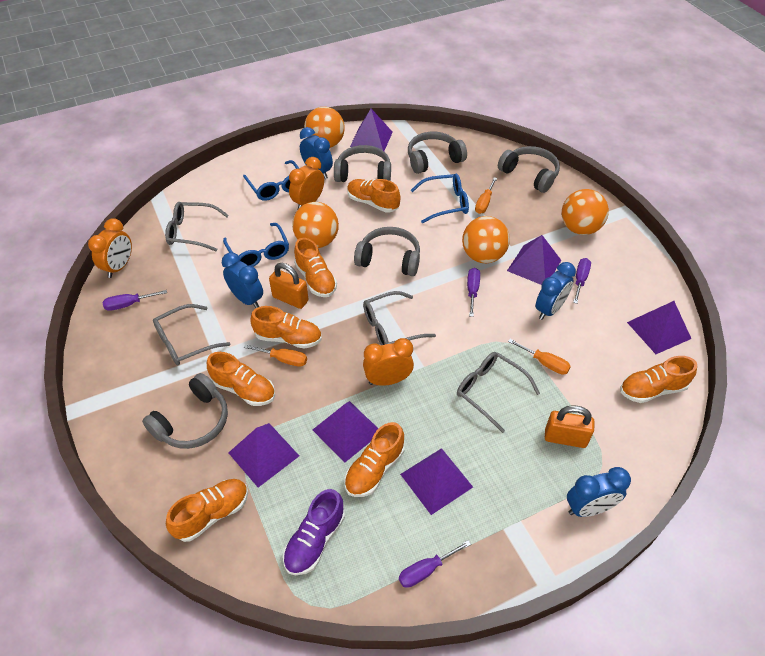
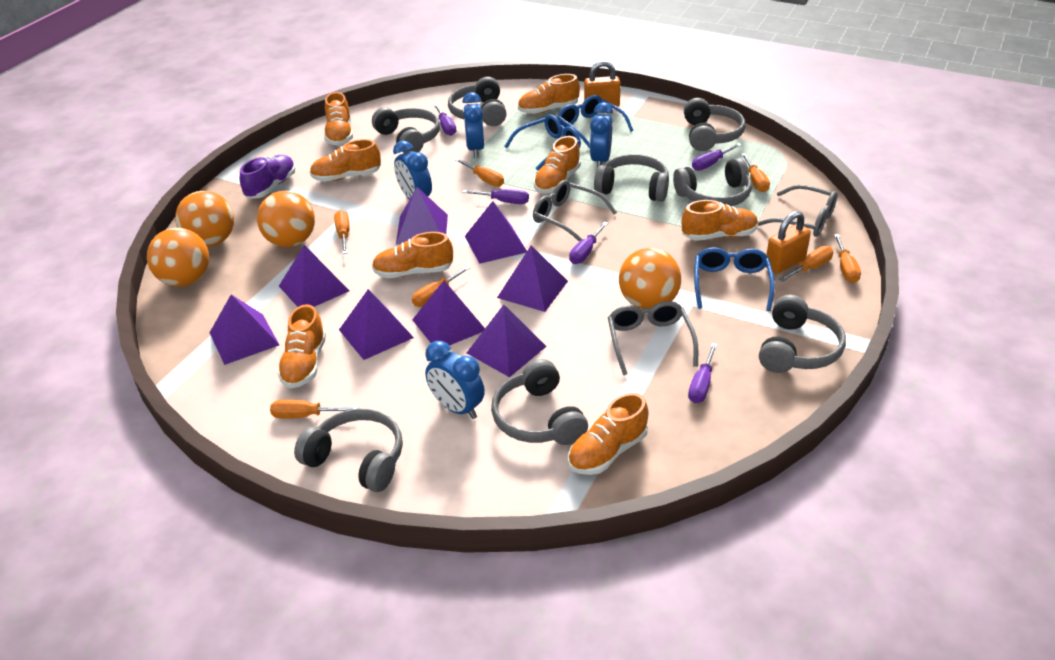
grey glasses: [153,304,230,365] [165,202,229,251] [363,291,436,345] [457,352,540,433] = 4 -> [533,180,617,242] [608,301,698,375] [758,185,838,237] = 3
grey headphones: [142,373,228,449] [334,145,391,182] [354,227,420,276] [408,132,467,174] [498,146,560,193] = 5 -> [294,409,403,492] [372,107,440,153] [448,77,507,126] [491,359,588,445] [594,154,669,202] [673,158,752,207] [684,98,745,151] [759,295,846,373] = 8
orange clock: [88,218,132,278] [289,157,324,209] [363,338,414,386] = 3 -> none = 0
orange screwdriver: [243,344,307,367] [475,177,497,214] [508,339,571,375] = 3 -> [270,399,358,419] [334,210,350,254] [412,265,471,307] [455,158,504,187] [741,153,770,192] [779,246,834,282] [834,234,861,283] = 7
orange shoe: [166,479,248,542] [207,352,275,406] [250,306,322,349] [294,238,337,297] [344,422,405,497] [347,179,401,213] [620,356,697,403] = 7 -> [277,304,326,388] [310,139,381,182] [324,92,353,145] [372,232,453,278] [518,74,580,114] [534,136,581,193] [568,393,649,475] [682,200,758,241] = 8
purple pyramid: [228,423,299,487] [313,401,379,463] [350,109,393,151] [400,448,473,515] [507,235,561,285] [627,301,691,354] = 6 -> [209,295,279,365] [279,245,349,307] [339,289,414,360] [396,187,448,245] [412,281,485,346] [465,201,527,264] [467,305,547,377] [497,245,568,312] = 8
purple screwdriver: [103,290,167,311] [399,540,471,588] [467,268,480,317] [573,258,591,304] = 4 -> [434,104,456,136] [462,189,529,204] [569,222,608,264] [688,343,717,403] [692,143,741,171] = 5

